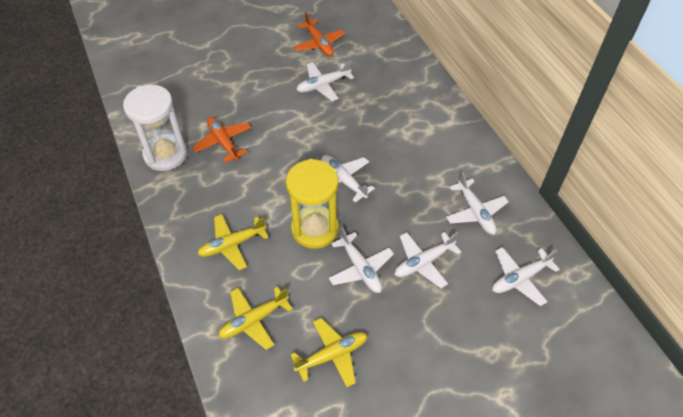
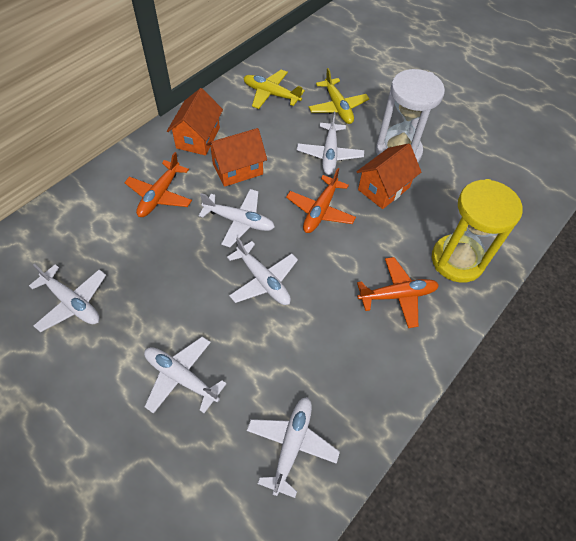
orange house: none = 0 -> [167,88,223,155] [206,128,267,187] [356,143,421,209] = 3
orange plane: [192,116,251,163] [293,12,345,57] = 2 -> [124,152,192,217] [286,168,356,233] [357,257,439,328] = 3
yellow plane: [198,214,269,270] [218,287,293,350] [291,318,367,387] = 3 -> [244,70,305,109] [309,68,369,124] = 2

